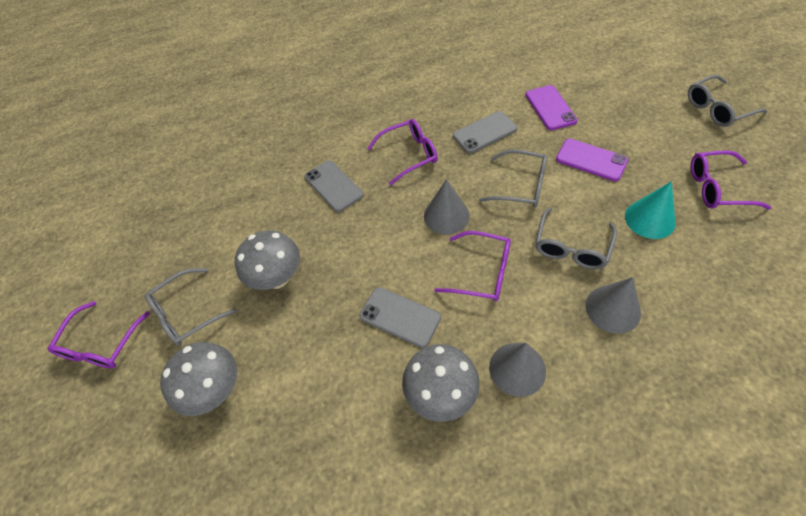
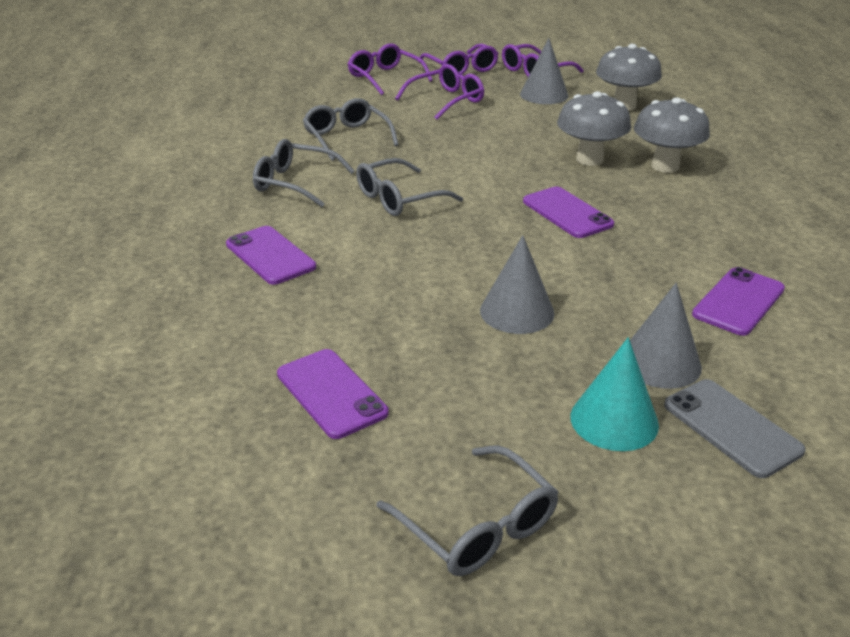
grey phone: [304,160,364,212] [359,287,441,348] [453,111,518,153] = 3 -> [664,379,806,478] = 1
purple phone: [525,85,578,130] [556,139,628,181] = 2 -> [226,226,316,285] [277,349,389,439] [523,187,614,238] [692,267,785,336] = 4

